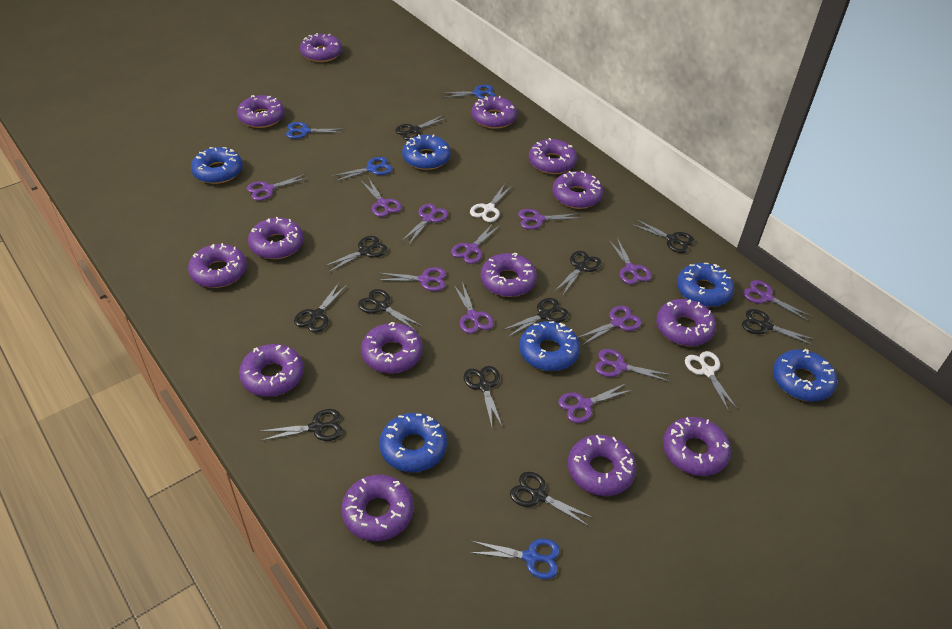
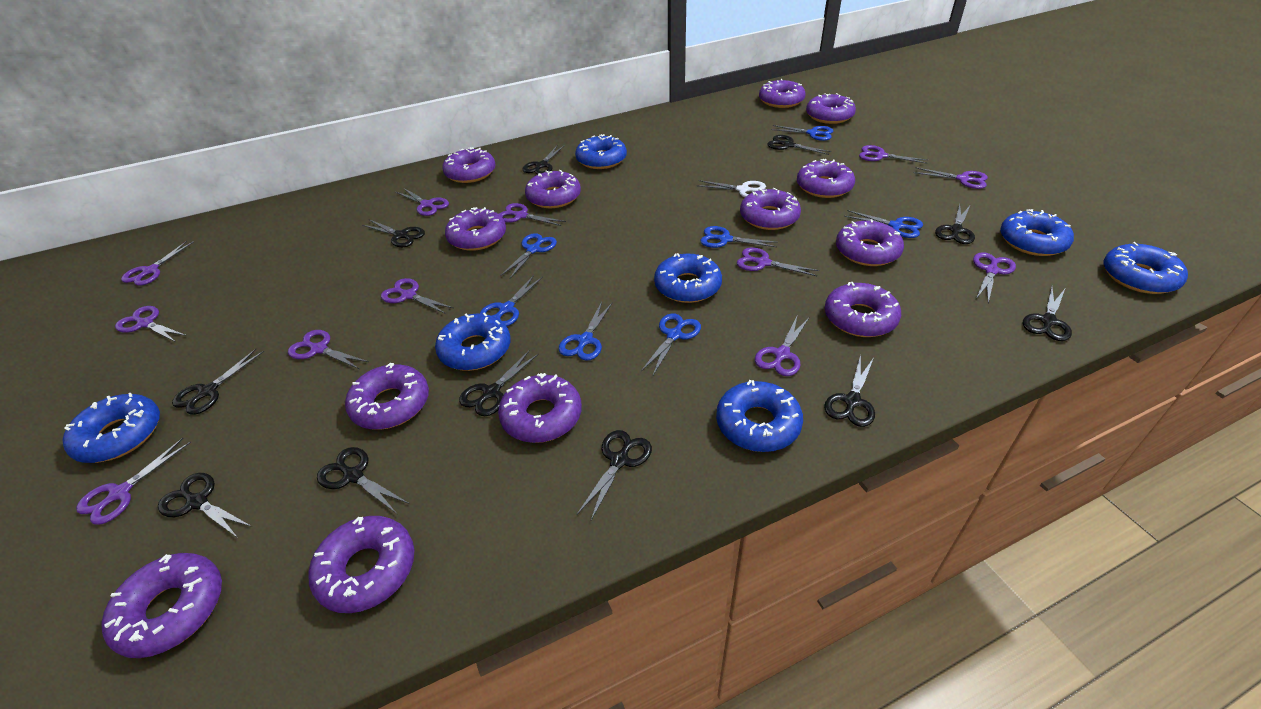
blue donut: [191,147,243,184] [380,413,447,472] [402,134,451,170] [519,321,580,371] [677,263,734,307] [773,349,837,402] = 6 -> [62,392,160,463] [435,312,511,371] [575,134,627,169] [654,253,722,303] [716,380,803,452] [1000,209,1074,256] [1104,242,1188,294] = 7
blue scissors: [286,122,344,139] [332,157,392,182] [442,85,495,99] [469,539,560,579] = 4 -> [480,275,543,326] [500,233,557,279] [559,302,613,360] [641,313,701,375] [700,226,778,248] [771,125,833,141] [844,210,923,238] = 7
purple donut: [188,243,247,288] [237,95,285,128] [239,344,304,397] [248,217,304,259] [300,33,342,62] [341,475,413,541] [361,322,423,374] [471,96,517,129] [481,252,537,297] [529,138,577,174] [553,170,603,209] [568,435,637,496] [656,299,716,346] [663,417,731,476] = 14 -> [101,553,222,658] [308,516,414,613] [345,363,429,430] [442,147,496,183] [445,207,506,251] [498,373,582,443] [525,170,581,208] [740,188,801,230] [759,79,806,108] [797,159,855,198] [806,93,856,124] [825,282,901,337] [836,219,904,266] = 13
white scissors: [470,184,512,222] [685,351,738,411] = 2 -> [697,180,766,197] = 1

